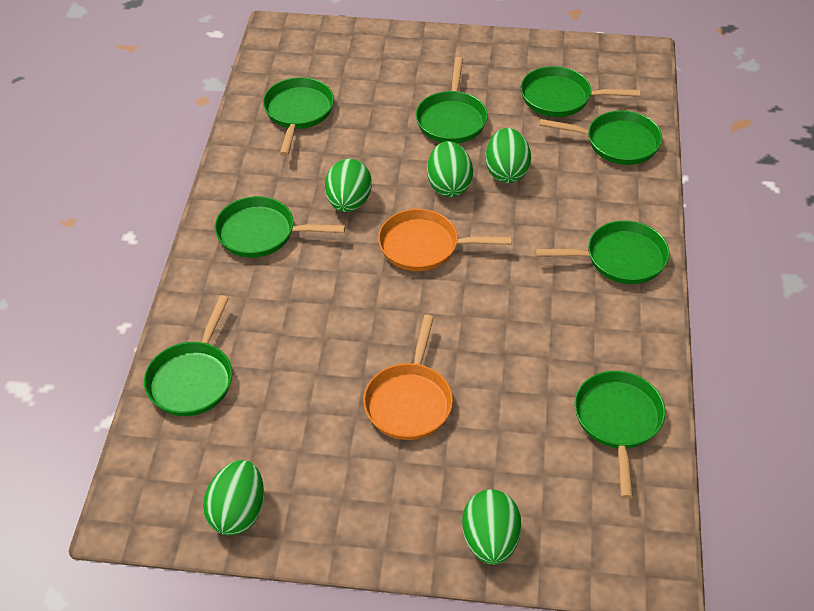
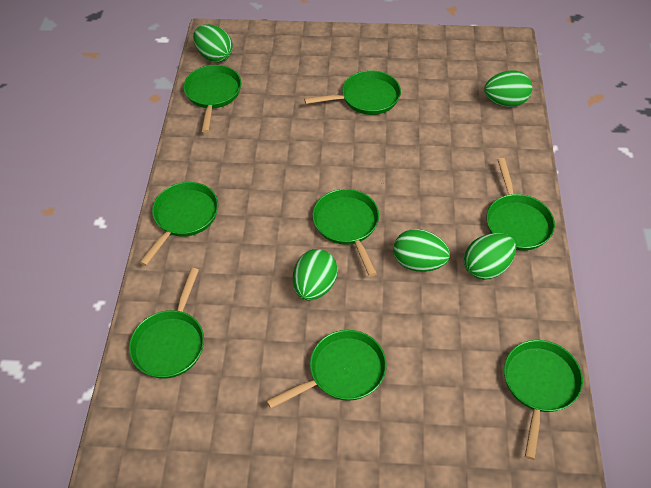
orange pan: [363,315,453,440] [378,209,512,271] = 2 -> none = 0

